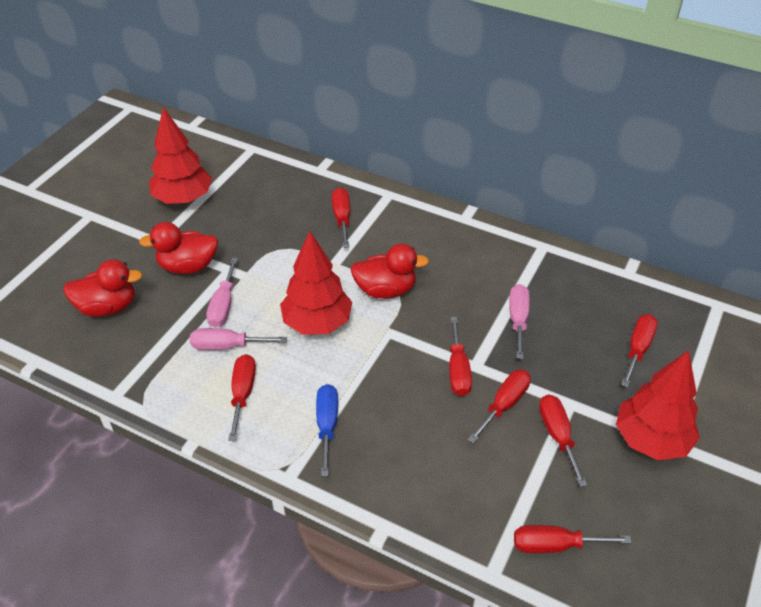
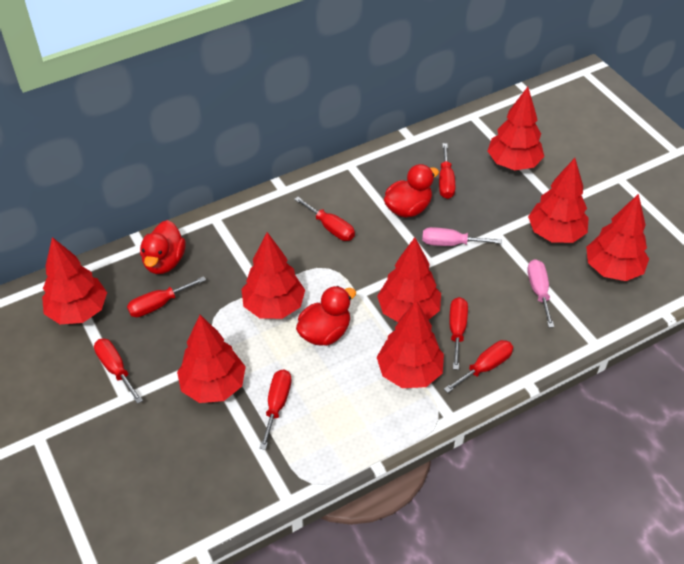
blue screwdriver: [316,384,338,476] = 1 -> none = 0
pink screwdriver: [190,328,287,350] [206,258,238,328] [509,284,530,359] = 3 -> [422,227,502,246] [527,259,554,328] = 2
red tree: [149,107,212,204] [280,231,352,335] [616,350,700,460] = 3 -> [42,237,107,324] [177,315,246,403] [241,232,305,319] [377,237,441,322] [377,300,444,388] [488,87,544,170] [528,158,588,243] [586,194,649,281] = 8

